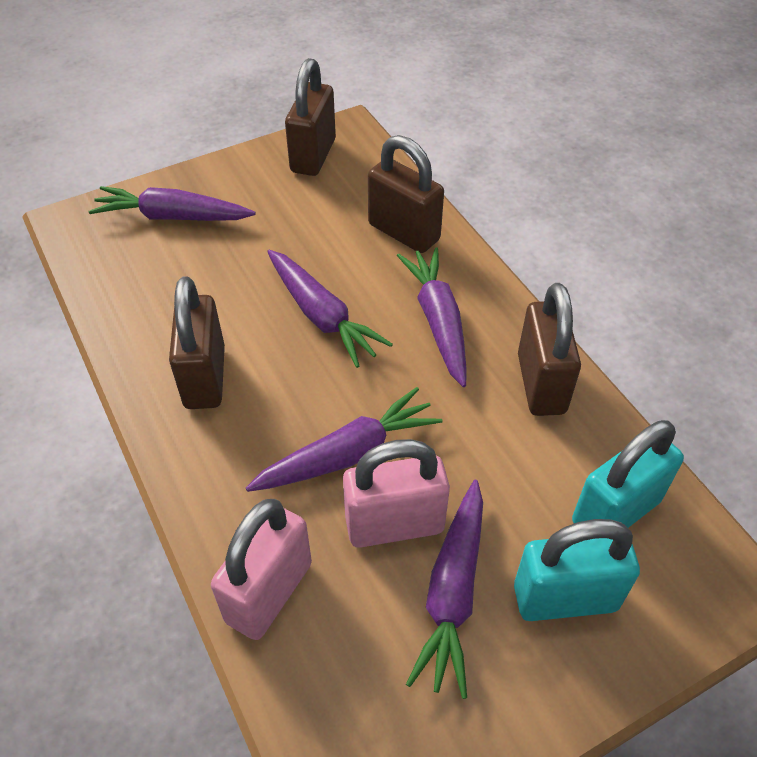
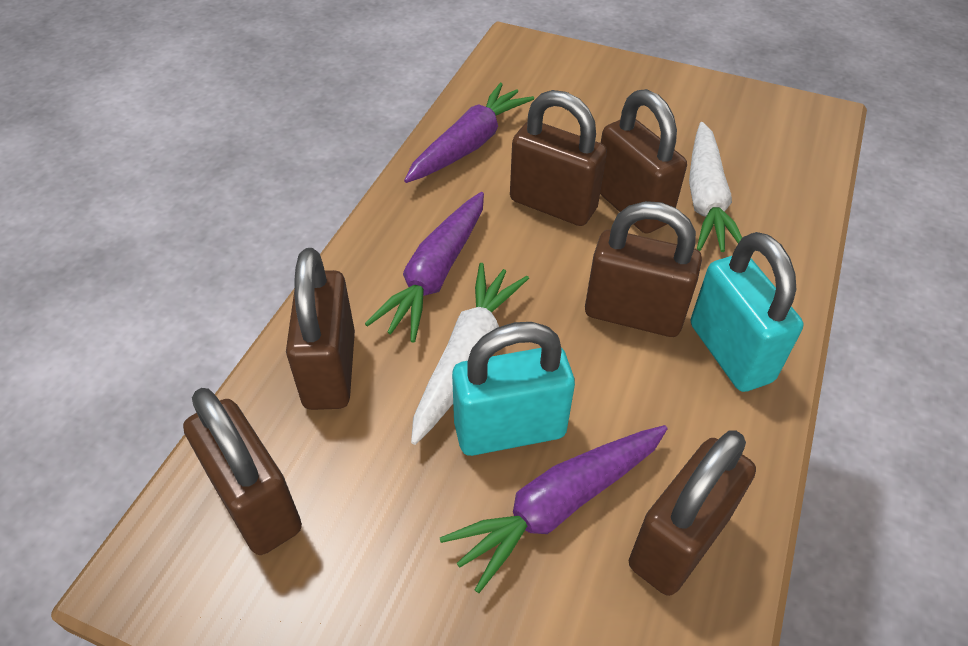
brown padlock: [169,276,225,409] [285,58,336,176] [368,135,444,253] [518,283,581,416] = 4 -> [183,388,302,555] [286,248,355,410] [510,90,607,226] [585,201,702,337] [600,89,687,234] [629,430,756,596] = 6
pink padlock: [211,499,312,640] [343,439,450,548] = 2 -> none = 0
purple carrot: [89,186,255,221] [246,387,442,492] [267,250,393,368] [397,248,467,387] [406,480,483,699] = 5 -> [365,192,484,343] [404,83,534,183] [440,425,667,593] = 3
white carrot: none = 0 -> [411,263,529,445] [689,122,742,252] = 2

